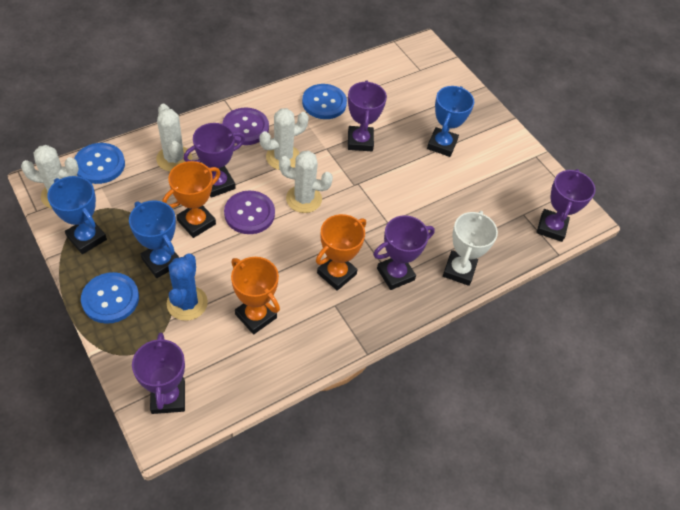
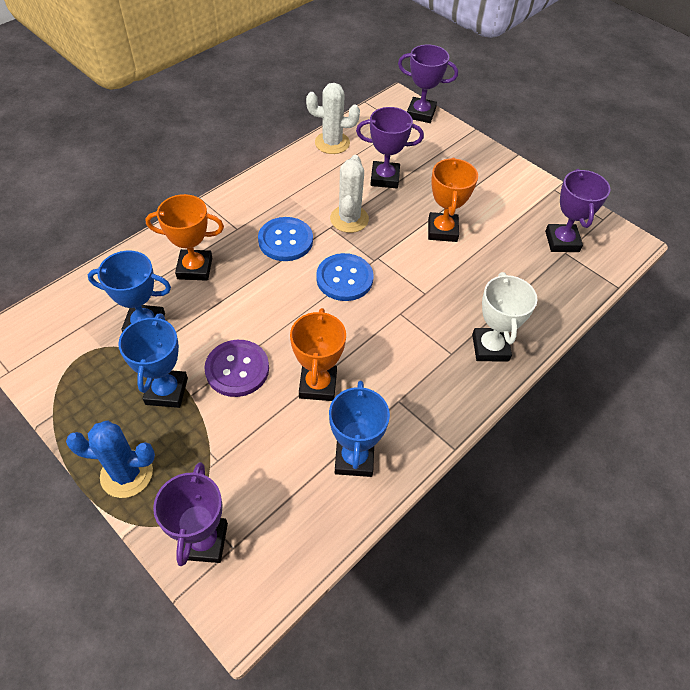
blue button: [74,143,125,184] [81,272,139,324] [302,84,347,119] = 3 -> [258,217,313,261] [316,253,373,301] = 2
purple button: [222,107,269,145] [224,191,275,234] = 2 -> [204,340,269,397] = 1
purple trophy: [132,332,185,414] [184,123,245,198] [348,80,387,151] [373,215,435,290] [536,169,595,242] = 5 -> [153,462,228,566] [356,107,424,189] [398,45,458,123] [545,169,611,252] = 4
white cactus: [21,145,79,209] [156,104,192,172] [259,108,309,170] [279,151,333,213] = 4 -> [306,83,360,154] [330,155,369,233] = 2

